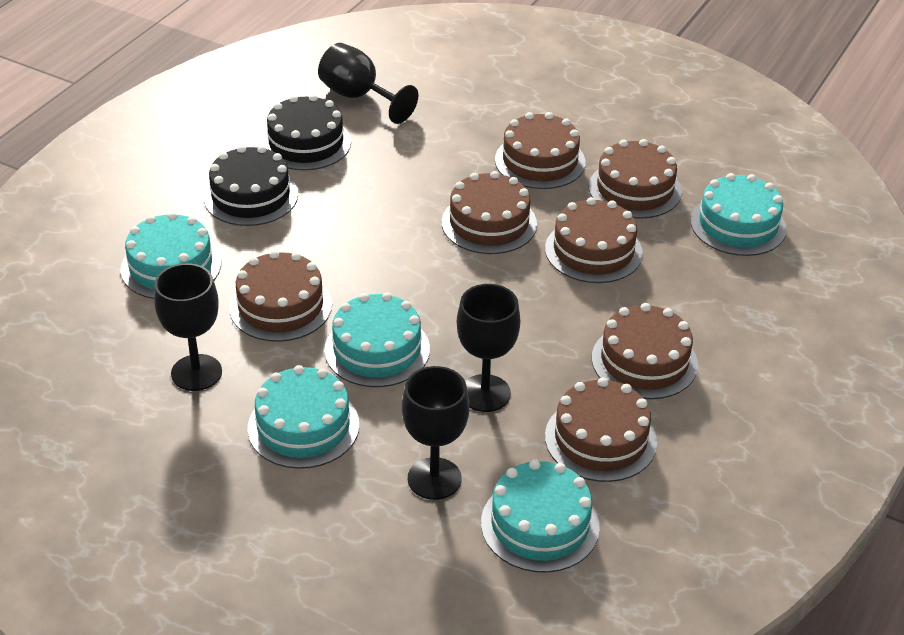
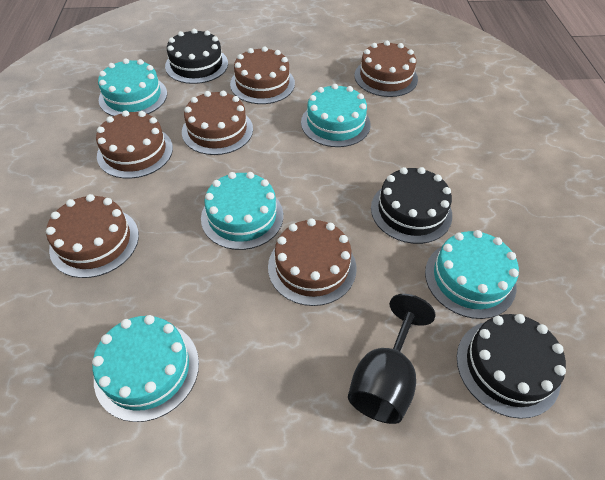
black cake: [204,145,298,226] [261,94,351,170] = 2 -> [165,29,228,84] [371,167,452,244] [457,314,566,419] = 3
black goblet: [154,263,222,391] [318,43,418,124] [402,366,469,500] [457,284,520,412] = 4 -> [348,294,435,424] = 1
brown cake: [229,250,332,342] [442,171,537,254] [495,112,586,189] [545,197,643,283] [545,378,657,482] [589,139,682,219] [592,303,698,399] = 7 -> [46,194,139,278] [96,110,173,179] [182,91,253,155] [230,47,295,104] [268,218,357,306] [354,41,418,97] = 6

